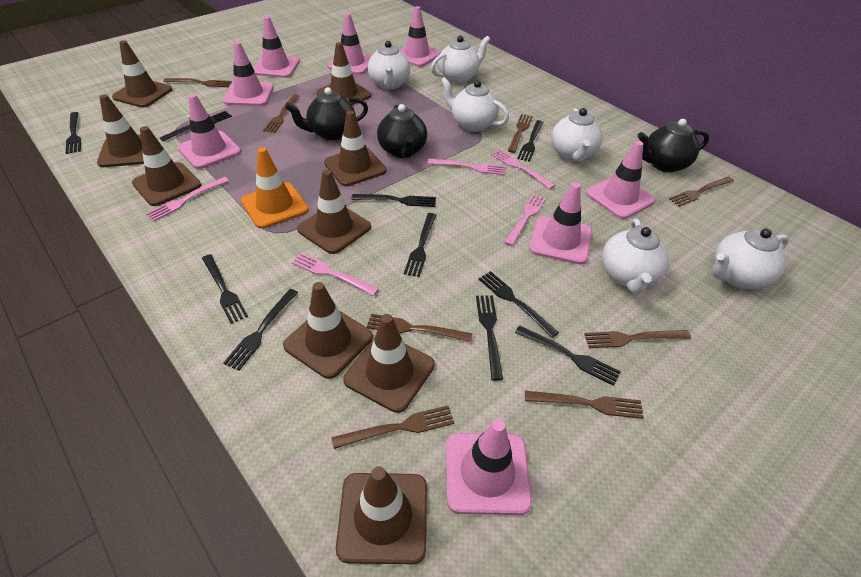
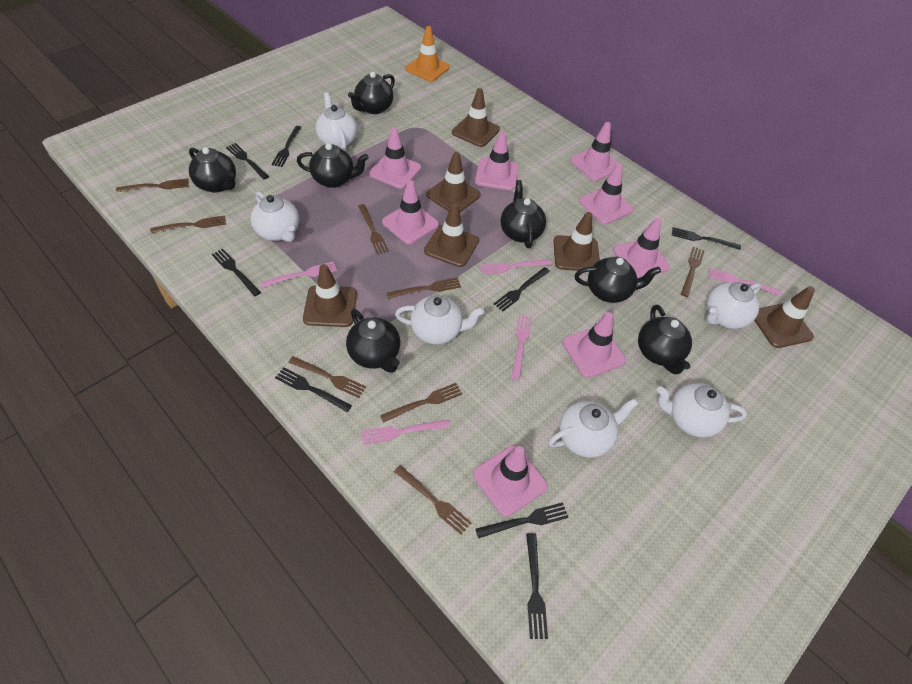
black fork: [66,112,81,154] [160,111,232,141] [202,254,248,324] [223,289,298,371] [351,194,436,207] [404,213,436,277] [476,295,503,381] [479,271,559,338] [515,325,621,386] [517,120,544,162] = 10 -> [212,248,261,296] [226,143,269,179] [271,126,302,167] [275,367,352,412] [475,502,569,538] [494,267,550,312] [526,533,548,639] [672,227,741,250] = 8
black teapot: [285,87,368,140] [377,104,427,158] [638,119,709,172] = 3 -> [189,147,236,193] [297,143,369,188] [346,309,400,373] [348,72,395,114] [501,180,546,248] [575,257,661,303] [638,305,692,374] = 7
brown traffic cone: [97,94,155,167] [112,40,172,108] [132,126,201,206] [283,282,373,379] [297,170,371,254] [316,42,371,105] [324,110,387,186] [336,466,427,564] [343,314,435,413] = 9 -> [303,264,357,327] [424,203,479,267] [426,152,481,212] [452,88,500,147] [553,212,600,271] [754,286,815,348] = 6

